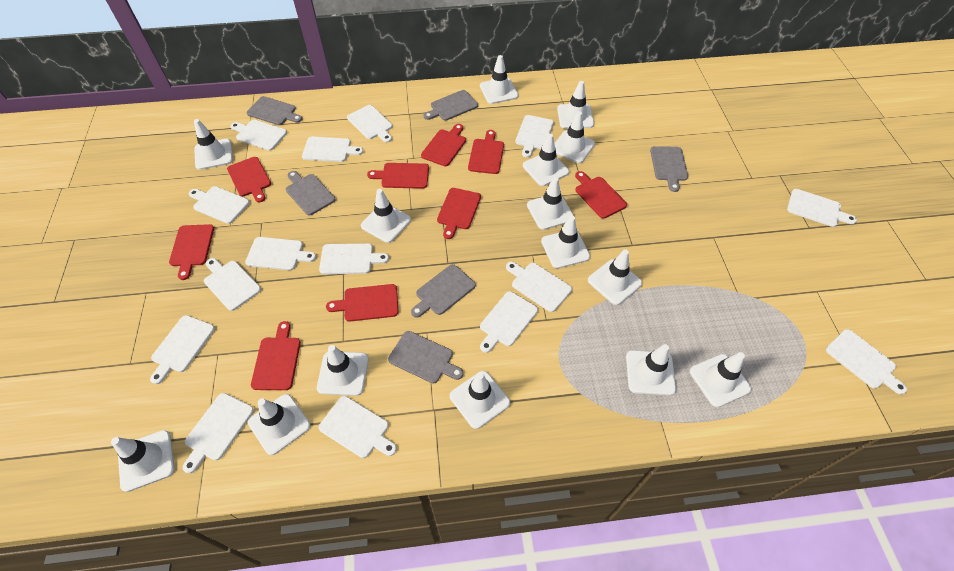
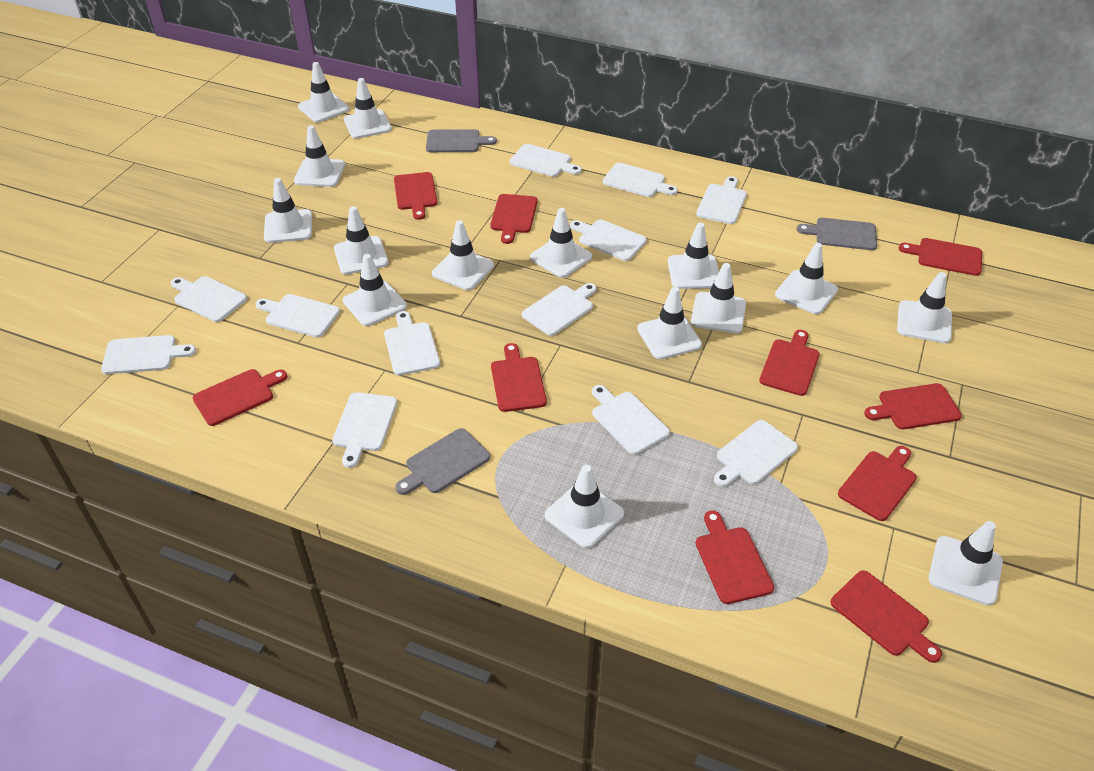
grey cutting board: [247,96,302,125] [285,171,336,216] [388,331,464,384] [411,264,476,318] [424,90,478,121] [650,146,688,192] = 6 -> [396,428,490,495] [426,129,497,152] [797,218,877,250] = 3
red cutting board: [169,224,214,280] [227,157,271,202] [251,321,301,390] [326,284,398,322] [367,163,429,189] [421,124,466,166] [437,188,481,239] [468,130,504,174] [575,171,627,219] = 9 -> [193,369,287,426] [394,172,437,220] [490,194,537,244] [491,343,547,412] [696,511,774,604] [759,330,820,396] [831,570,942,663] [838,446,917,521] [864,383,962,429] [899,238,982,276] = 10
white cutting board: [150,315,215,384] [183,393,254,474] [189,186,250,224] [204,258,261,311] [230,120,287,151] [245,237,316,270] [302,137,363,162] [319,243,389,274] [319,396,397,458] [347,105,393,143] [480,291,538,353] [506,262,572,312] [515,115,554,158] [787,189,857,227] [826,329,907,394] = 15 -> [101,335,196,374] [171,276,247,322] [255,294,340,337] [332,392,397,468] [384,311,440,376] [509,144,582,177] [522,283,596,336] [570,220,647,261] [592,385,670,455] [603,163,678,197] [696,176,747,224] [714,420,798,487] = 12

